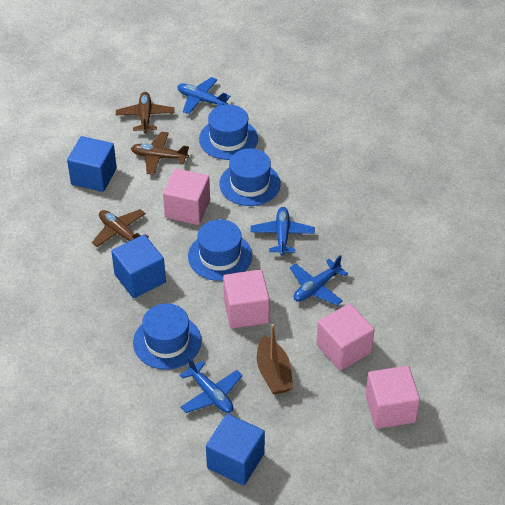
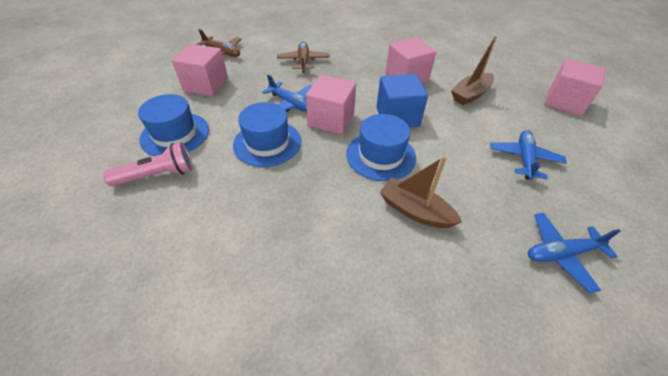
blue cube: [67,136,117,192] [111,235,166,298] [206,414,265,485] = 3 -> [376,74,428,127] = 1
blue hat: [133,303,202,370] [188,219,252,281] [199,104,258,160] [219,148,281,206] = 4 -> [138,94,209,156] [233,102,301,167] [346,114,416,181] = 3
blue plane: [177,77,230,114] [180,357,243,413] [251,207,315,255] [290,255,348,306] = 4 -> [262,74,312,112] [491,130,567,180] [528,213,621,293] = 3
brown boat: [257,323,293,394] = 1 -> [379,156,462,228] [451,36,497,105] = 2
brown plane: [92,209,149,247] [116,92,174,133] [131,131,189,175] = 3 -> [196,29,241,57] [277,42,330,73] = 2
pink flashlight: none = 0 -> [103,142,193,186] = 1

